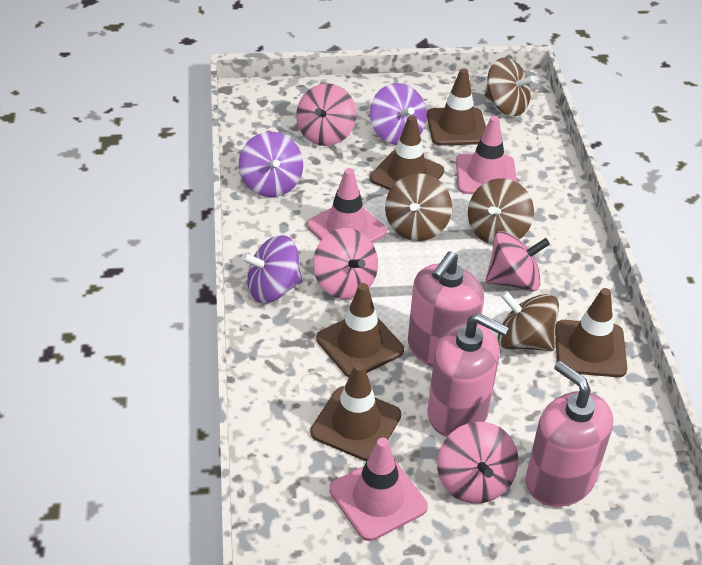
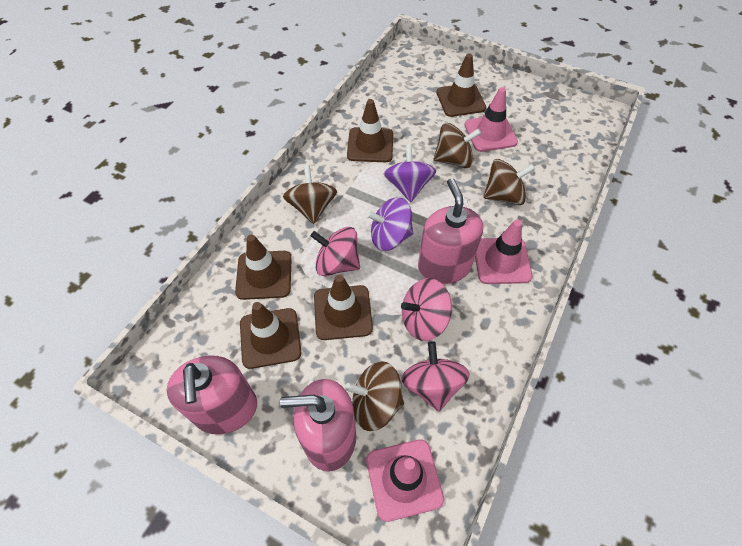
pink spinning top: [296,83,356,146] [313,228,378,299] [437,422,519,504] [485,231,550,292] = 4 -> [311,227,360,276] [401,278,452,341] [401,341,470,411] = 3
purple spinning top: [239,132,303,197] [241,235,302,303] [370,83,427,145] = 3 -> [366,197,413,251] [384,144,436,202] = 2

